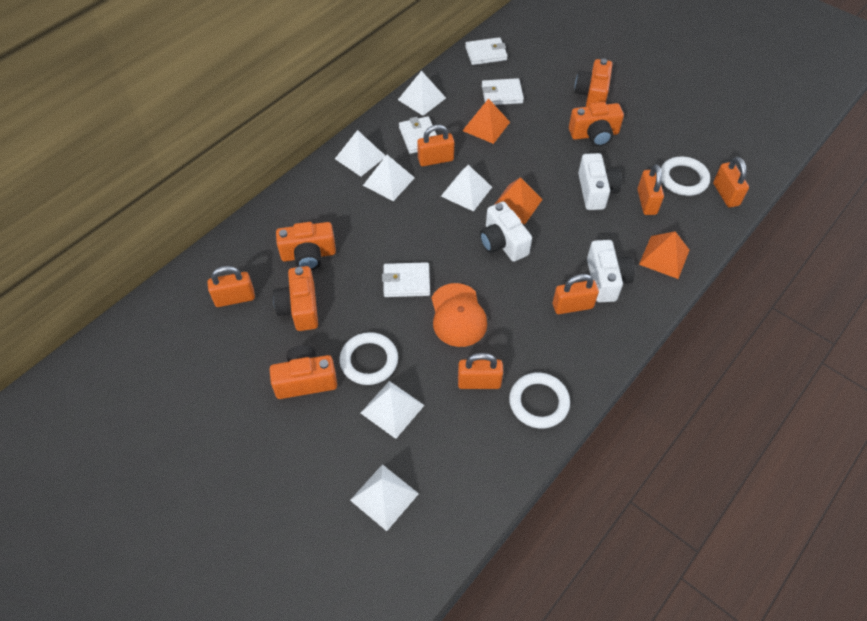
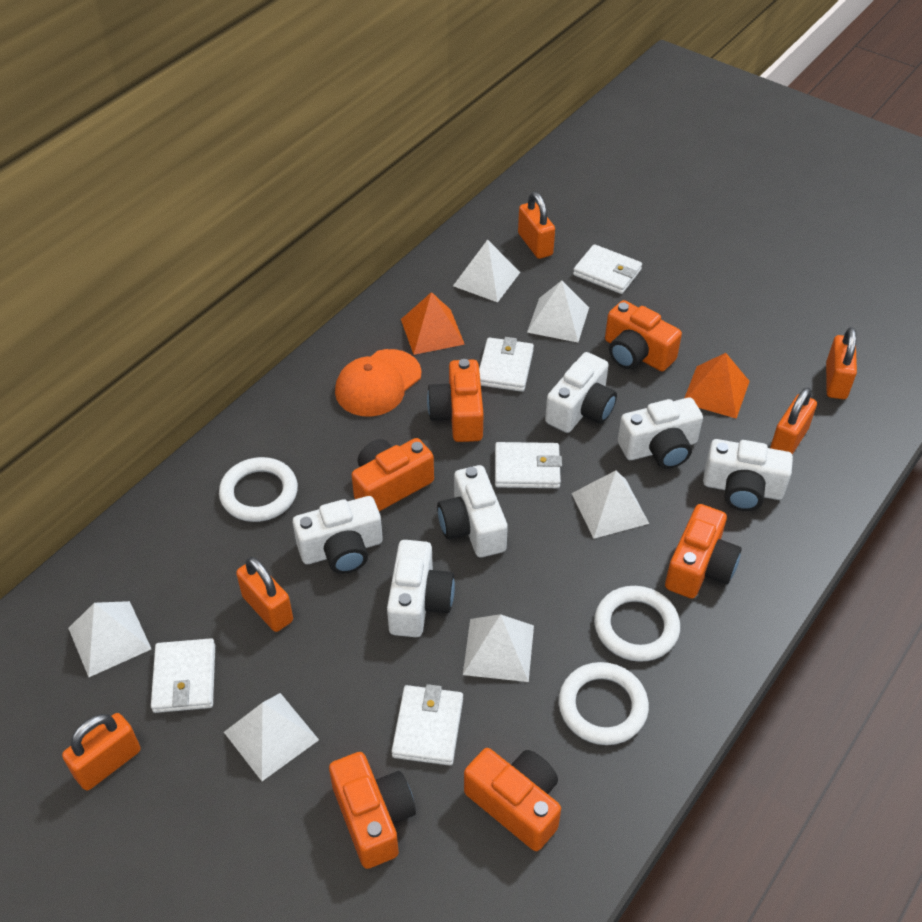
orange camera: [270,345,337,399] [273,266,318,331] [276,222,336,270] [569,102,624,147] [575,59,613,107] = 5 -> [329,752,416,869] [352,438,434,511] [427,359,484,442] [464,748,561,851] [605,300,682,371] [665,504,742,599] = 6
orange padlock: [207,266,255,307] [417,125,454,166] [458,353,503,389] [553,274,599,314] [637,164,664,215] [713,157,749,208] = 6 -> [62,713,141,790] [236,557,293,632] [518,192,555,259] [770,387,817,455] [826,327,857,399] = 5
orange pyramid: [462,98,510,144] [494,177,543,224] [639,231,690,279] = 3 -> [401,292,465,355] [684,353,750,419] = 2
white camera: [480,202,532,262] [578,153,622,210] [587,240,635,302] = 3 -> [293,496,383,574] [387,540,455,637] [437,465,508,557] [545,352,617,433] [618,398,703,469] [703,439,793,511] = 6
white wallet: [382,262,430,297] [399,116,437,154] [465,37,508,65] [482,78,524,105] = 4 -> [151,638,215,713] [391,684,463,766] [479,337,534,392] [495,442,562,488] [573,244,642,294] = 5

